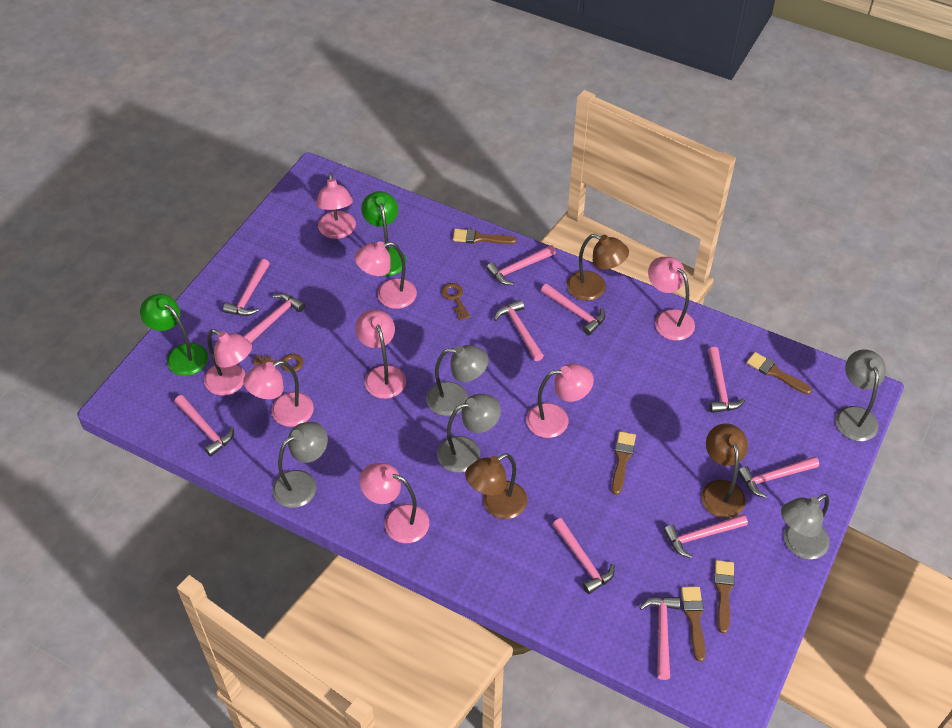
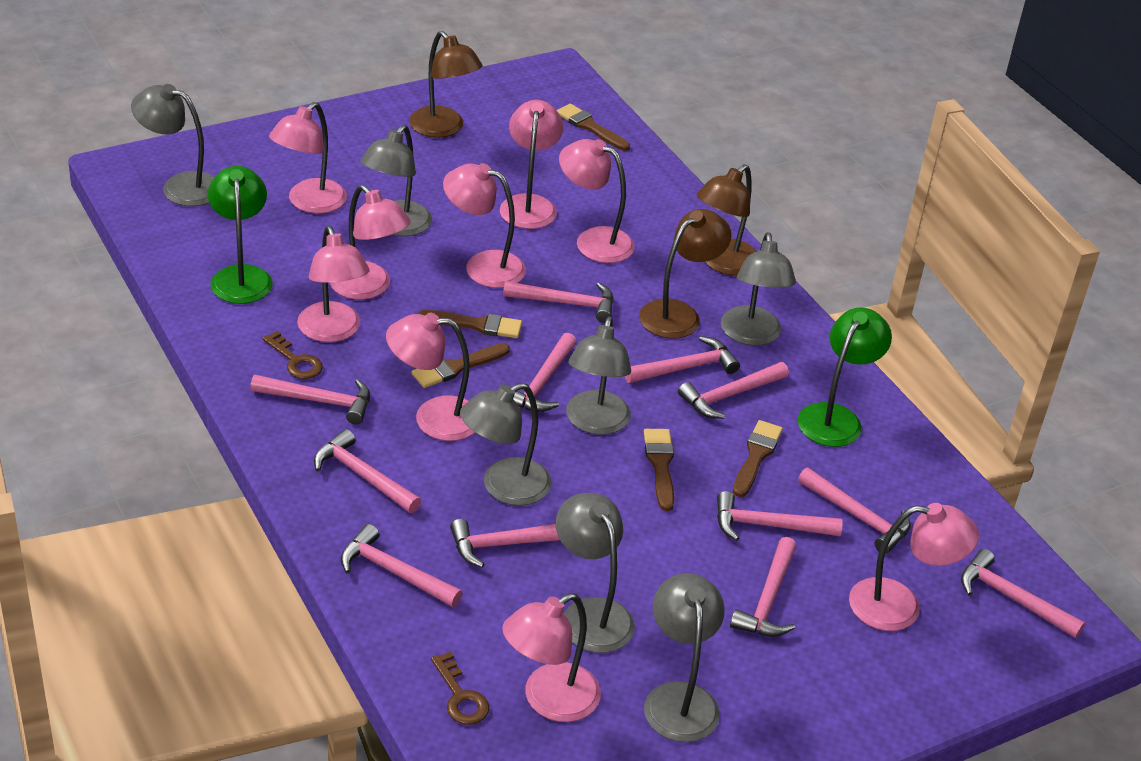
grey lamp: [272,422,328,508] [426,345,489,416] [437,394,501,473] [781,494,830,559] [835,349,886,441] = 5 -> [131,84,215,206] [360,125,432,236] [460,383,552,506] [556,493,635,653] [566,317,631,435] [644,573,725,742] [721,232,796,346] = 7
pink hammer: [175,395,234,457] [223,259,270,316] [243,293,305,343] [486,245,556,285] [494,299,544,361] [541,284,605,335] [552,518,615,594] [639,597,680,680] [664,514,748,558] [708,347,745,413] [738,456,819,498] = 11 -> [250,375,370,424] [314,429,421,513] [341,524,462,607] [450,519,560,568] [503,281,614,323] [513,333,577,412] [625,336,740,383] [678,362,789,419] [717,491,843,541] [730,537,797,637] [798,467,911,554] [961,549,1085,638] = 12
pink lamp: [204,329,252,396] [243,360,314,427] [316,173,356,239] [354,241,417,309] [355,309,406,399] [359,463,429,543] [526,364,594,438] [648,257,695,341] = 8 -> [269,102,347,213] [297,226,370,342] [329,185,411,300] [386,313,475,441] [443,163,526,288] [500,100,563,229] [502,593,601,722] [559,139,635,263] [849,503,979,631] = 9

